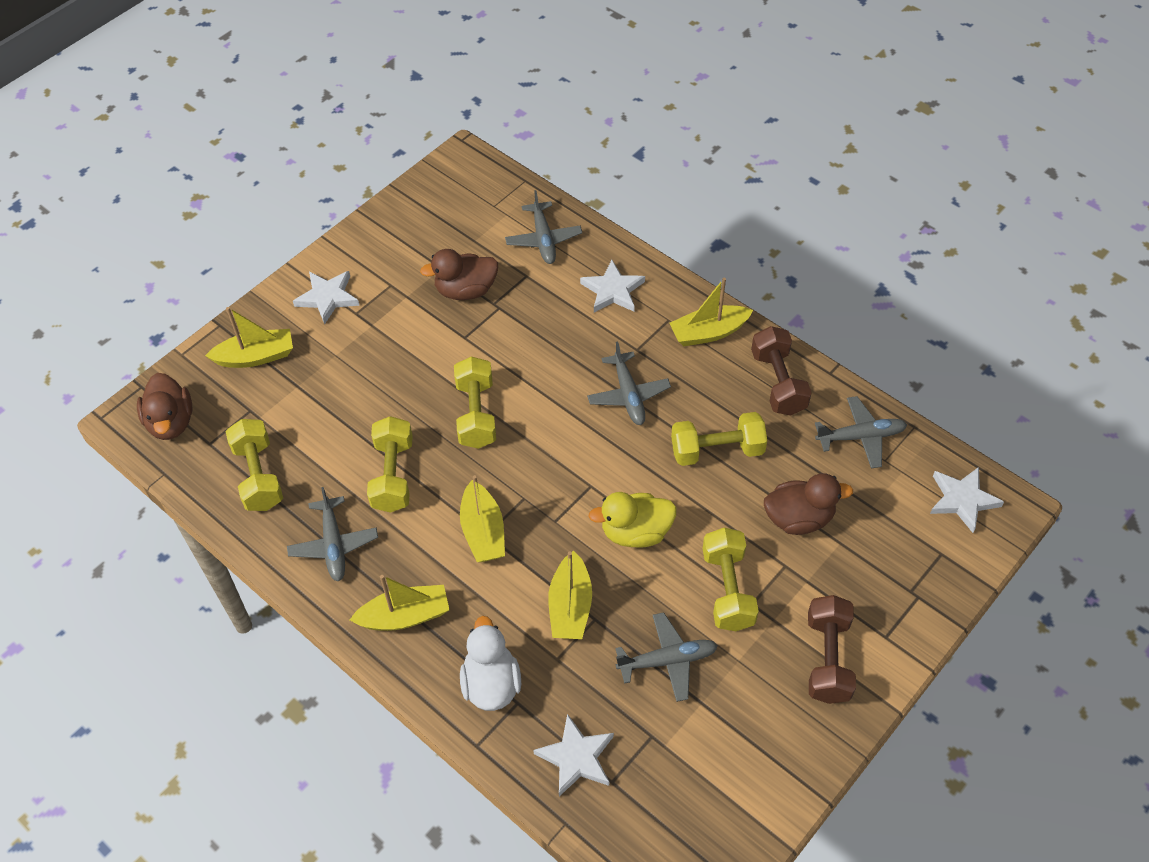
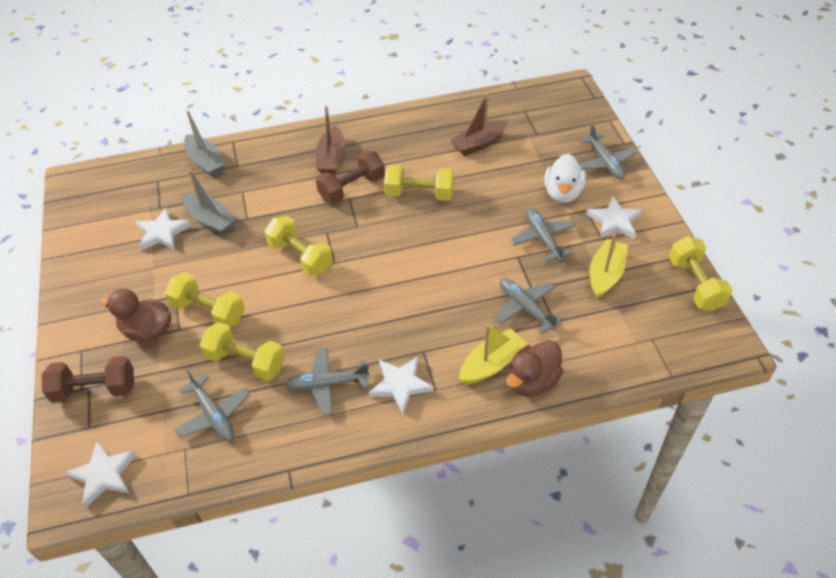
brown boat: none = 0 -> [316,105,345,174] [450,93,508,156] = 2
brown duck: [137,373,193,440] [420,249,498,300] [764,473,853,535] = 3 -> [100,289,171,343] [506,340,563,397] = 2
grey boat: none = 0 -> [182,169,237,235] [184,111,226,177] = 2
yellow boat: [205,307,293,368] [350,575,449,631] [460,475,505,562] [548,550,592,639] [669,278,753,346] = 5 -> [459,324,527,384] [590,233,628,298] = 2
yellow duck: [588,492,677,548] = 1 -> none = 0

